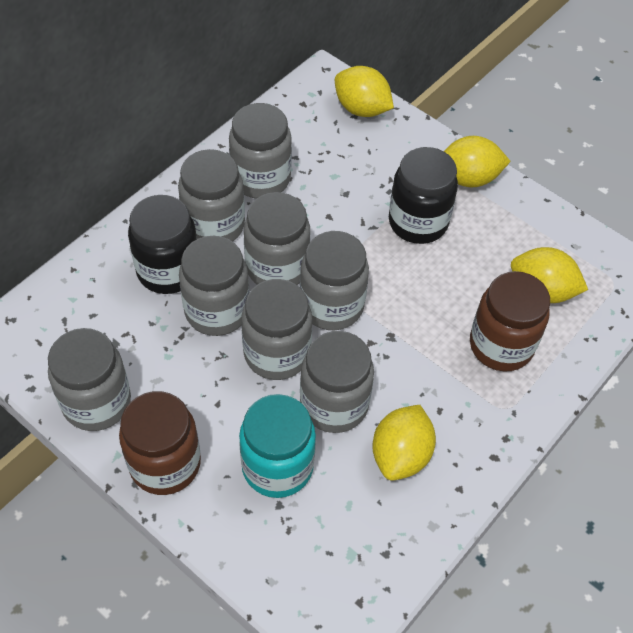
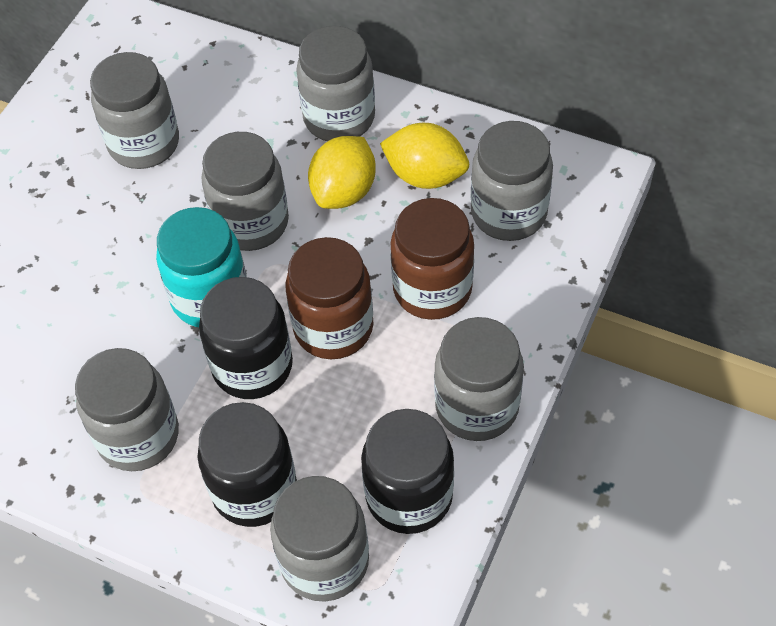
black jar: [128,195,197,294] [389,147,458,244] = 2 -> [198,402,297,527] [199,277,293,399] [361,409,454,534] = 3
grey jar: [48,328,131,431] [178,149,245,242] [179,236,249,336] [229,103,292,199] [242,279,312,380] [244,192,310,285] [300,231,369,330] [300,331,374,433] = 8 -> [75,348,179,471] [90,52,179,169] [201,132,289,251] [270,476,369,602] [296,26,375,141] [434,317,524,441] [470,121,553,241] = 7
yellow lemon: [335,66,394,117] [372,405,436,481] [444,136,511,187] [511,247,588,303] = 4 -> [308,136,376,209] [380,123,469,189] = 2

